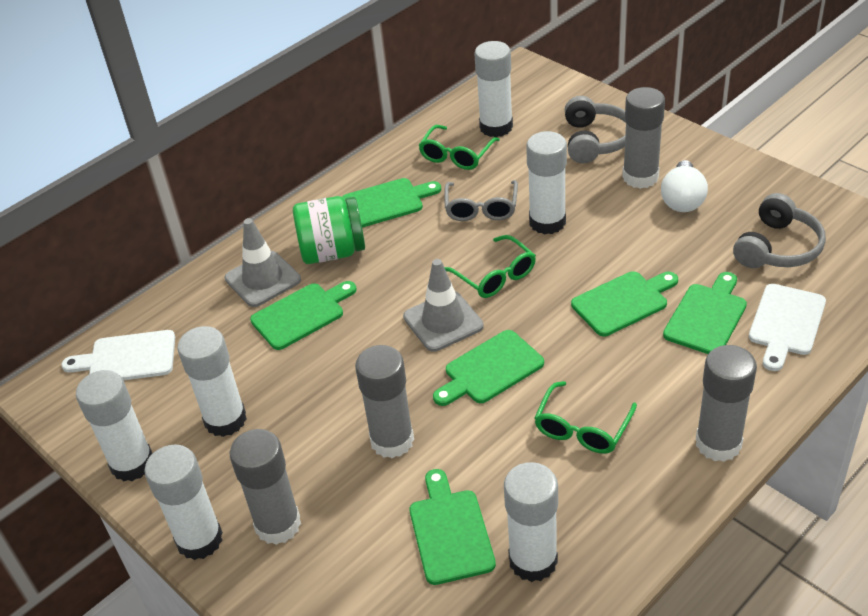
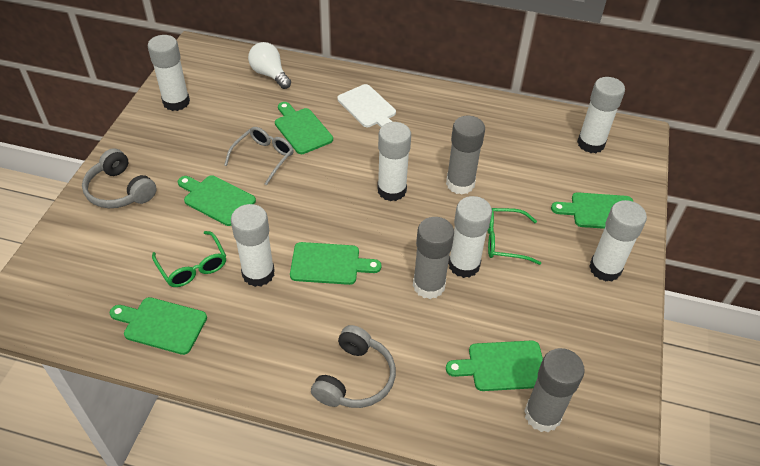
green glasses: [418,125,500,170] [444,235,536,298] [534,381,637,454] = 3 -> [152,231,226,287] [487,208,541,265] = 2
green jar: [293,196,365,264] = 1 -> none = 0
grey glue stick: [230,429,301,545] [355,345,414,458] [622,87,665,189] [696,345,757,462] = 4 -> [413,217,454,299] [446,116,485,195] [524,348,585,432] = 3
grey traffic cone: [225,218,301,307] [403,259,484,352] = 2 -> none = 0
white cutting board: [61,330,175,380] [749,284,826,371] = 2 -> [337,84,396,127] = 1

